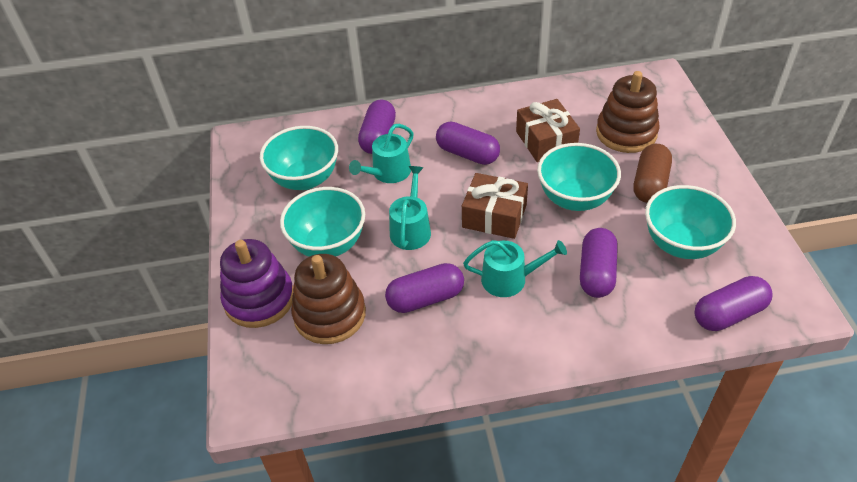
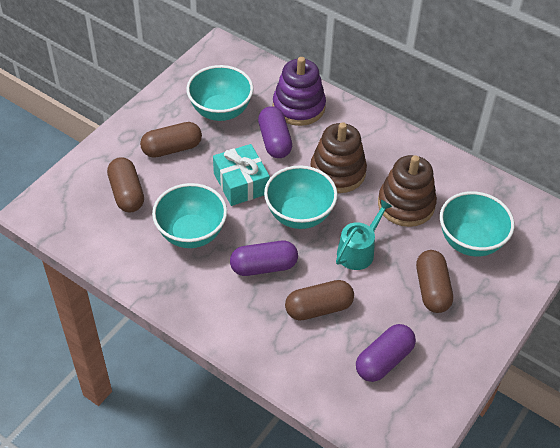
brown capsule: [634,144,672,203] = 1 -> [107,157,144,212] [140,122,202,158] [285,280,354,321] [416,250,453,313] = 4
brown gift: [462,173,528,239] [516,99,580,162] = 2 -> none = 0
purple capsule: [358,100,396,154] [385,263,464,313] [436,121,500,165] [580,228,618,298] [694,276,772,331] = 5 -> [230,241,298,276] [258,106,292,158] [356,324,416,382] = 3
turquoise gift: none = 0 -> [213,144,270,206] = 1
turquoise watering can: [349,124,414,183] [389,166,431,250] [463,240,567,297] = 3 -> [336,200,392,270] = 1

